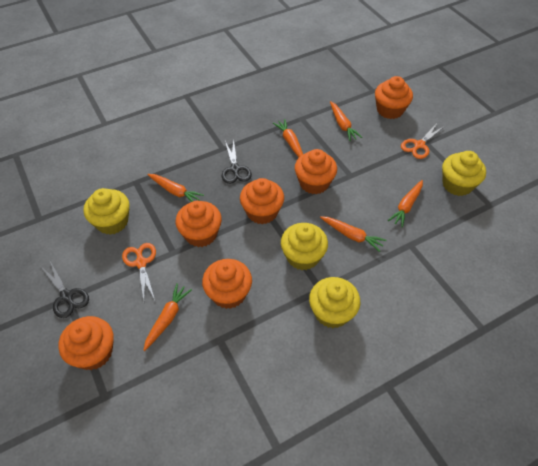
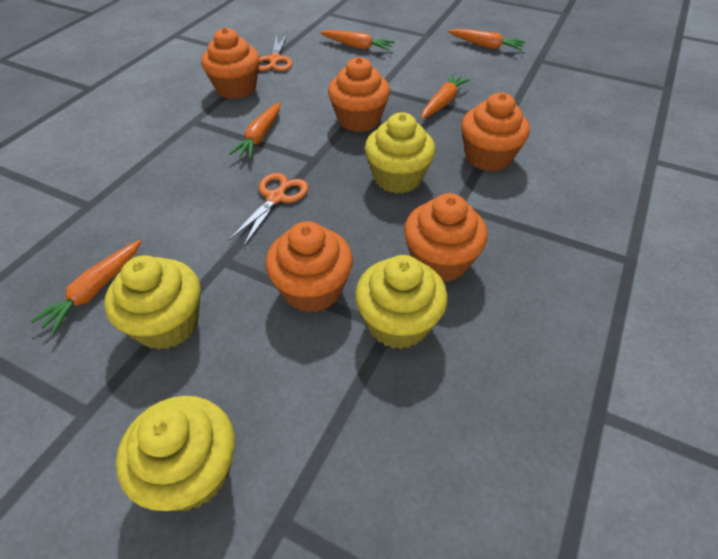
black scissors: [41,261,89,318] [222,139,252,184] = 2 -> none = 0
orange carrot: [143,283,192,351] [147,174,204,202] [273,119,303,157] [320,216,386,252] [330,101,362,141] [388,180,423,228] = 6 -> [31,240,141,334] [229,102,280,159] [320,30,395,51] [422,74,470,119] [448,29,526,51] = 5
orange cupcake: [58,316,114,370] [176,201,222,247] [202,259,252,309] [240,178,284,224] [295,149,337,194] [375,76,413,119] = 6 -> [201,28,260,99] [265,221,353,313] [328,57,390,132] [404,193,488,282] [461,93,530,172] = 5

